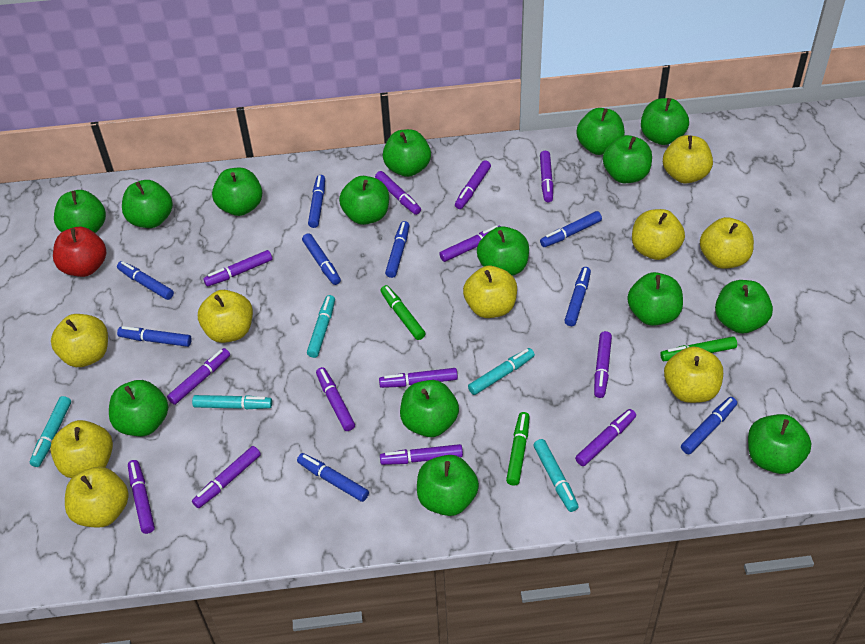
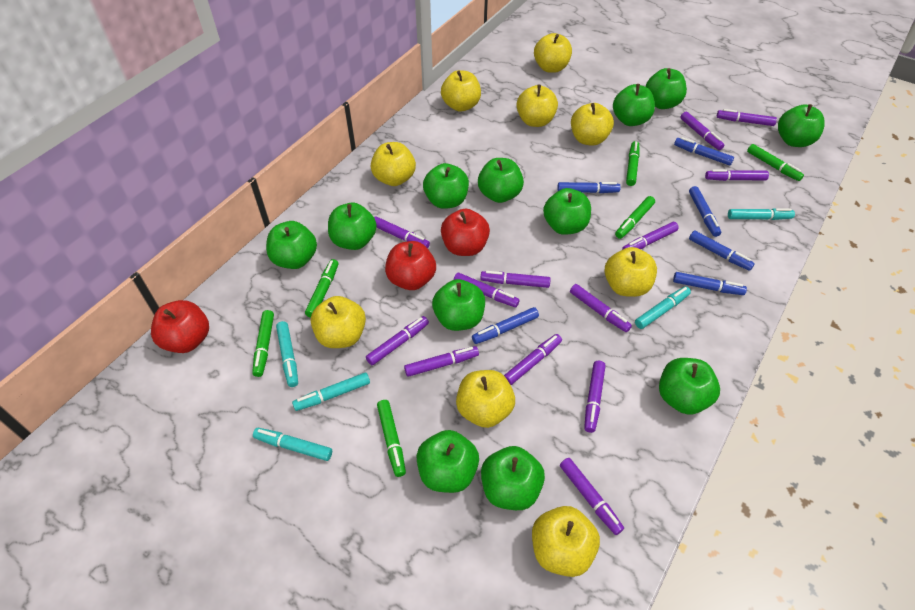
blue marker: [117,261,174,300] [117,326,191,347] [297,453,369,502] [302,233,341,285] [308,175,325,228] [385,221,410,278] [540,211,602,247] [564,267,591,326] [681,397,737,454] = 9 -> [472,307,539,344] [557,182,621,193] [673,272,747,295] [674,137,734,165] [689,186,721,237] [689,230,755,271] = 6
green apple: [54,190,106,233] [109,380,168,436] [122,180,173,228] [212,168,262,216] [339,176,389,225] [383,129,431,177] [400,380,459,437] [417,455,479,516] [477,226,529,276] [576,108,625,155] [603,135,652,183] [627,272,683,326] [641,98,689,145] [715,280,773,333] [748,414,812,474] = 15 -> [266,221,317,269] [328,203,377,250] [417,430,479,493] [423,163,469,209] [432,279,485,331] [478,158,524,203] [481,446,545,510] [543,188,591,235] [613,84,655,126] [645,68,687,109] [659,358,720,415] [778,104,825,147] = 12
green marker: [380,285,426,340] [506,412,530,486] [660,336,737,361] = 3 -> [252,310,274,377] [305,259,338,318] [377,400,406,477] [615,196,655,239] [626,141,639,186] [747,144,804,181] = 6
red apple: [53,227,106,277] = 1 -> [151,300,209,353] [385,241,436,290] [441,209,490,256] = 3

